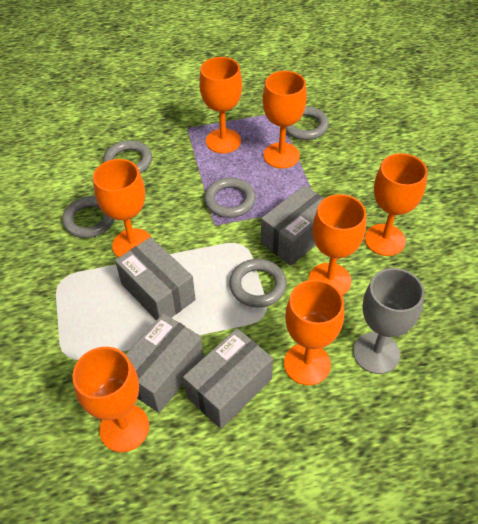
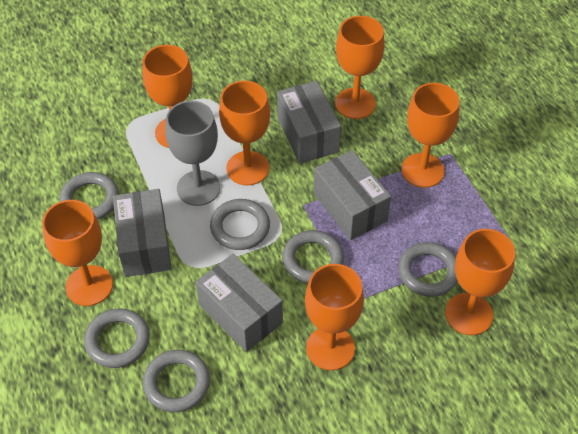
grey ring: [62,196,114,238] [103,140,152,173] [204,178,256,218] [229,259,287,308] [286,106,329,140] = 5 -> [60,172,119,220] [84,309,150,368] [143,350,210,412] [210,199,270,250] [282,230,344,283] [398,242,458,297] = 6

